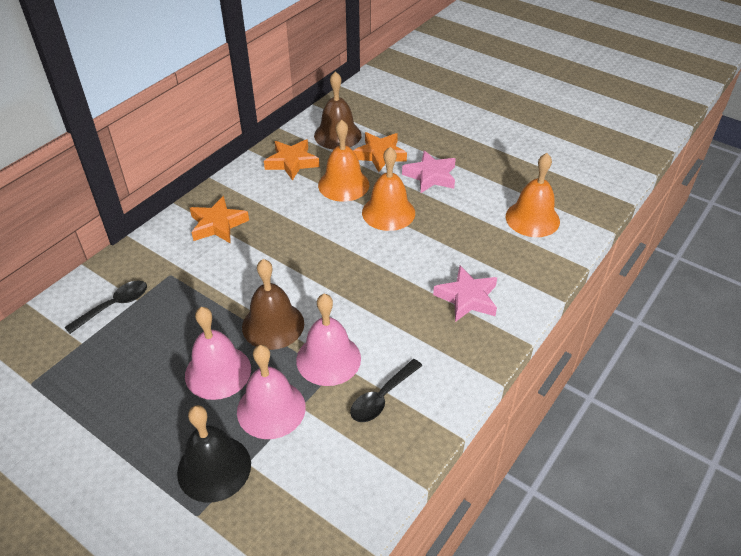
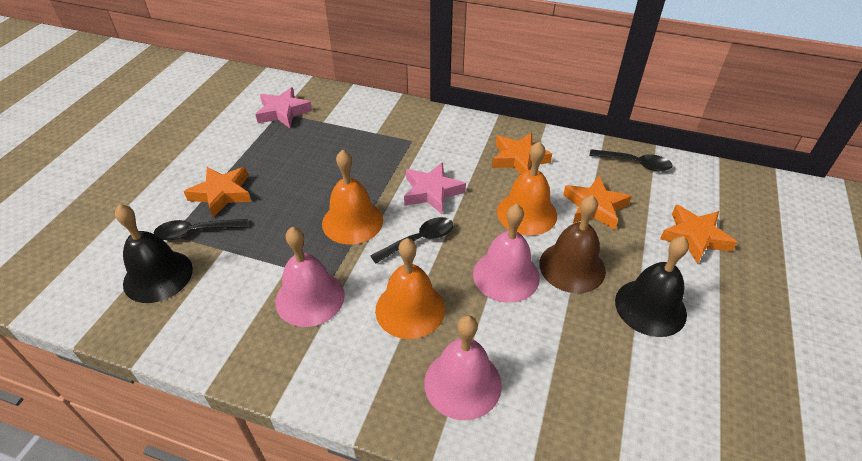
black bell: [177,405,251,503] = 1 -> [115,204,193,303] [615,236,689,337] = 2
black spoon: [64,280,147,334] [350,359,422,422] = 2 -> [154,219,248,240] [370,217,453,263] [589,149,673,171] = 3
brown bell: [242,259,304,350] [314,71,362,149] = 2 -> [539,195,606,293] = 1
orange star: [190,196,249,243] [264,139,319,181] [353,132,407,172] = 3 -> [184,167,251,218] [492,133,552,174] [563,176,632,230] [660,205,737,264] = 4

